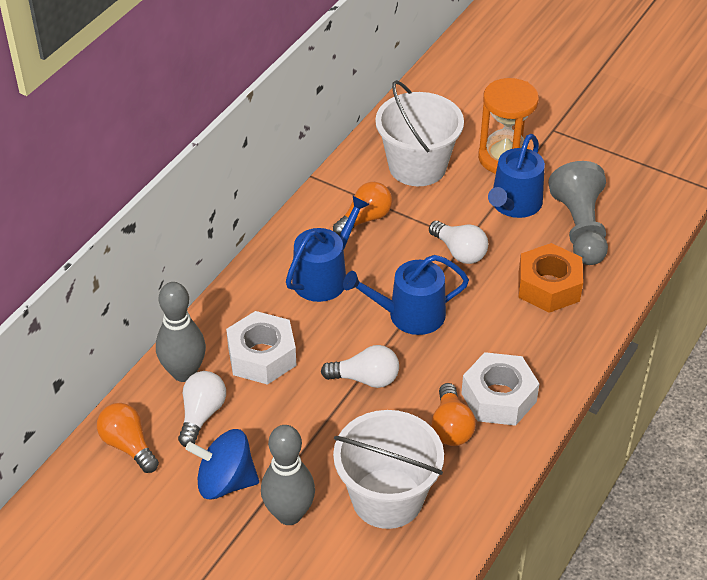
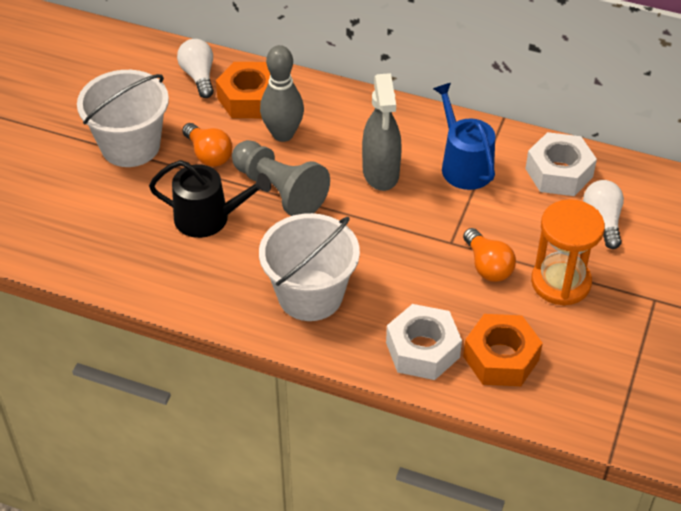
black watering can: none = 0 -> [149,160,271,238] = 1
blue spinning top: [185,429,259,500] = 1 -> none = 0
blue watering can: [286,195,370,302] [343,255,469,335] [488,134,545,218] = 3 -> [433,83,495,190] = 1
grey bowling pin: [156,282,206,382] [261,425,315,525] = 2 -> [260,45,304,142] = 1
grey spray bottle: none = 0 -> [362,73,402,191] = 1
orange light bulb: [97,403,159,473] [333,182,392,235] [431,383,476,446] = 3 -> [182,123,232,167] [463,228,516,282] = 2
orange nut: [518,243,583,313] = 1 -> [216,62,270,118] [463,314,543,386] = 2
white light bulb: [178,371,226,447] [321,345,399,388] [429,221,488,264] = 3 -> [177,39,214,98] [583,180,624,249] = 2

